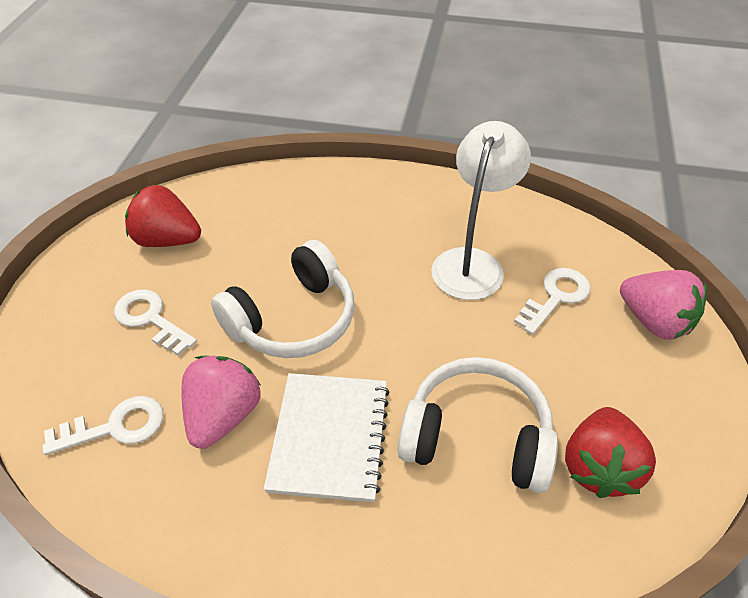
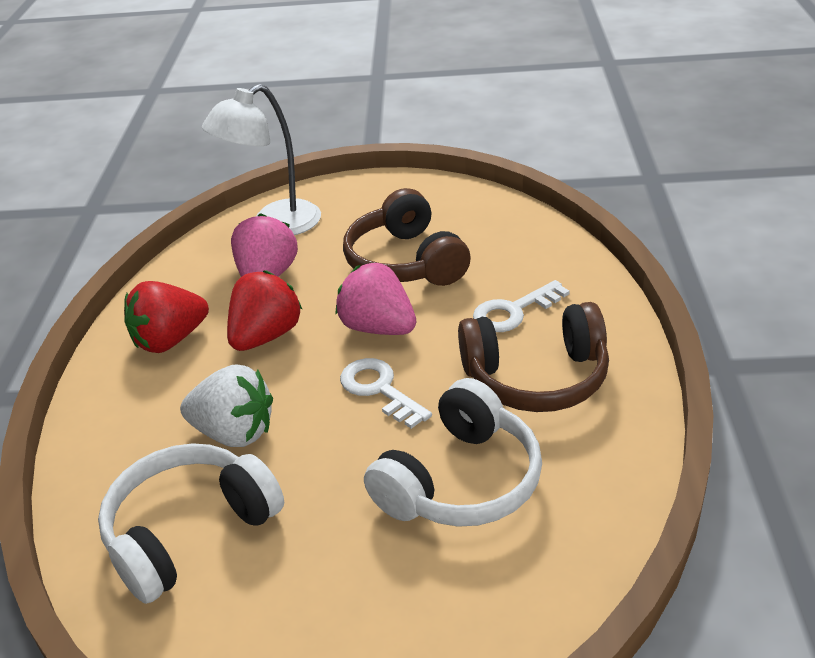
brown headphones: none = 0 -> [343,188,471,286] [458,302,609,412] = 2
white key: [42,396,163,455] [114,289,197,356] [514,268,591,335] = 3 -> [340,358,432,429] [473,280,570,332] = 2
white notebook: [264,373,390,503] = 1 -> none = 0
white strawberry: none = 0 -> [180,364,273,447] = 1

